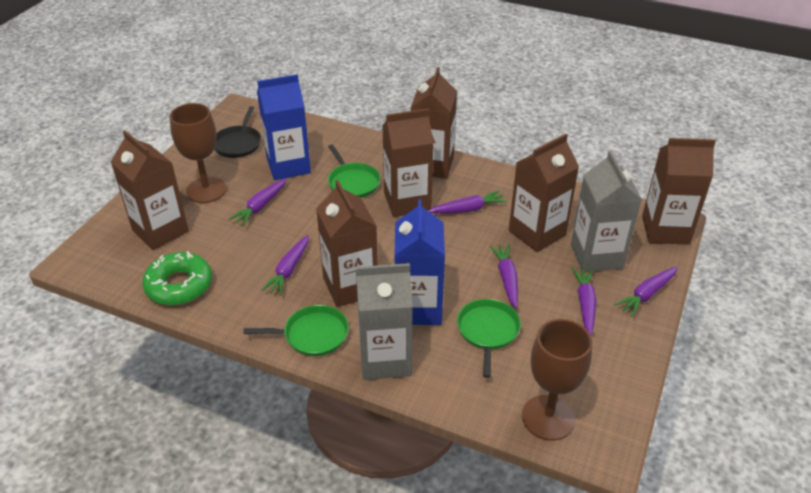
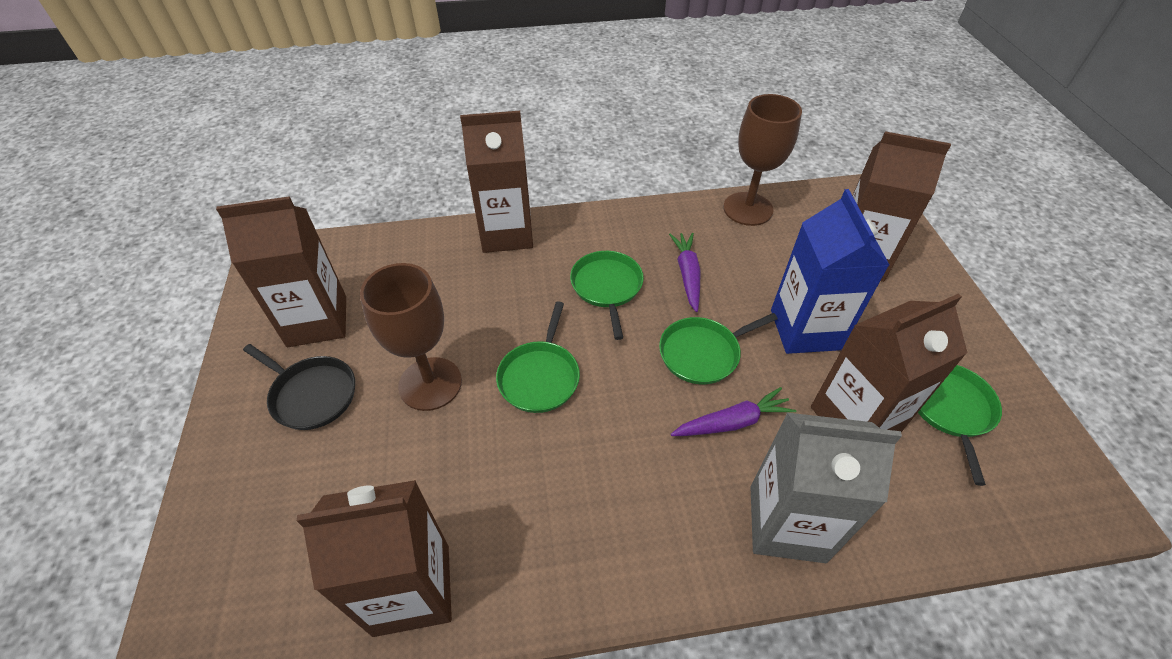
blue carton: [257,74,311,180] [395,199,445,325] = 2 -> [771,189,889,354] = 1
brown carton: [111,130,189,250] [316,180,378,307] [382,109,434,217] [411,67,457,179] [509,134,579,252] [642,138,716,245] = 6 -> [216,196,346,347] [297,480,452,637] [460,111,533,253] [811,294,967,432] [852,131,951,282] = 5
green donut: [142,251,212,305] = 1 -> none = 0
green pan: [243,305,349,356] [328,144,380,198] [457,299,521,378] = 3 -> [496,301,580,413] [570,251,644,340] [659,313,778,384] [918,365,1002,486] = 4
grey carton: [356,263,413,380] [571,151,642,272] = 2 -> [750,412,902,563] = 1
purple carrot: [229,178,287,226] [261,235,309,296] [429,190,507,214] [490,244,518,308] [572,268,597,336] [614,267,678,317] = 6 -> [669,233,701,312] [671,387,796,436] = 2

